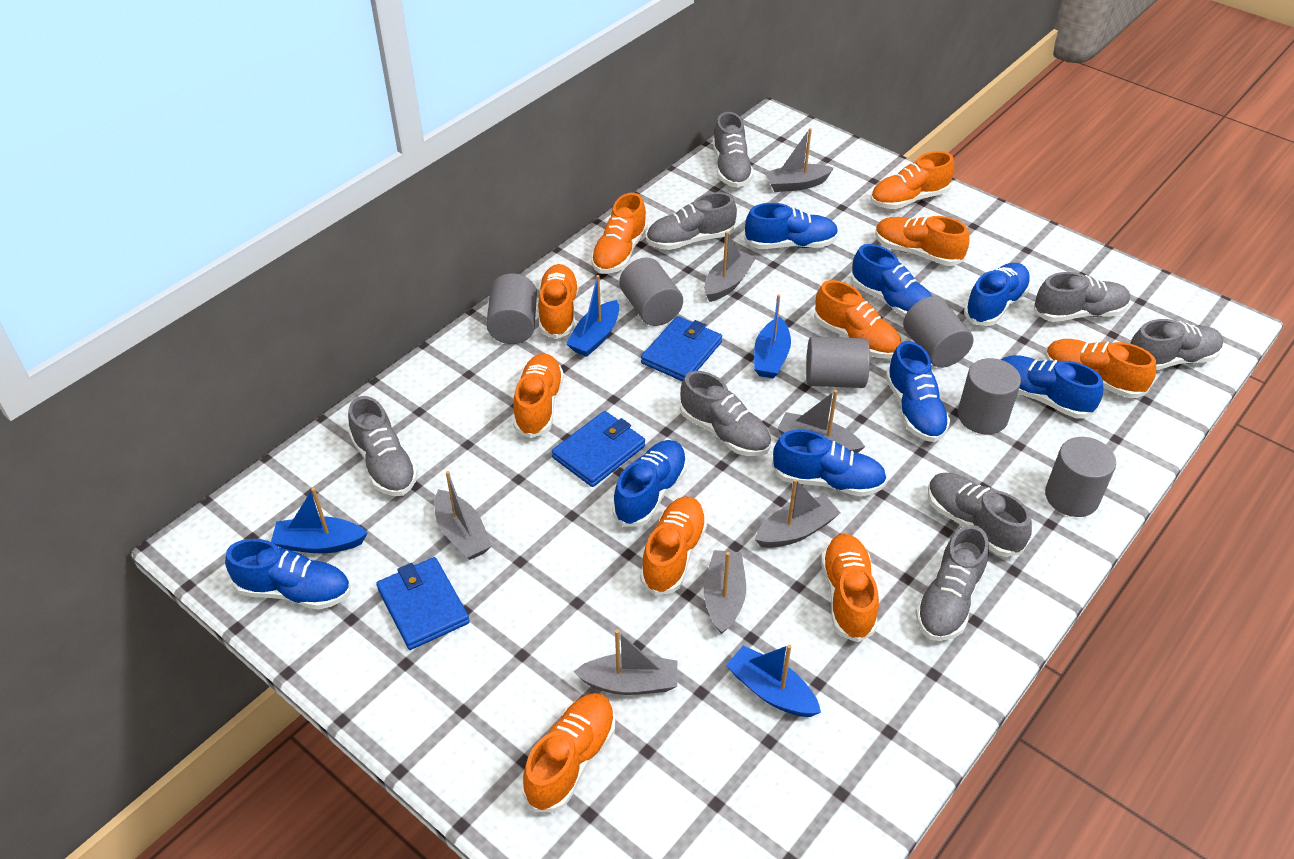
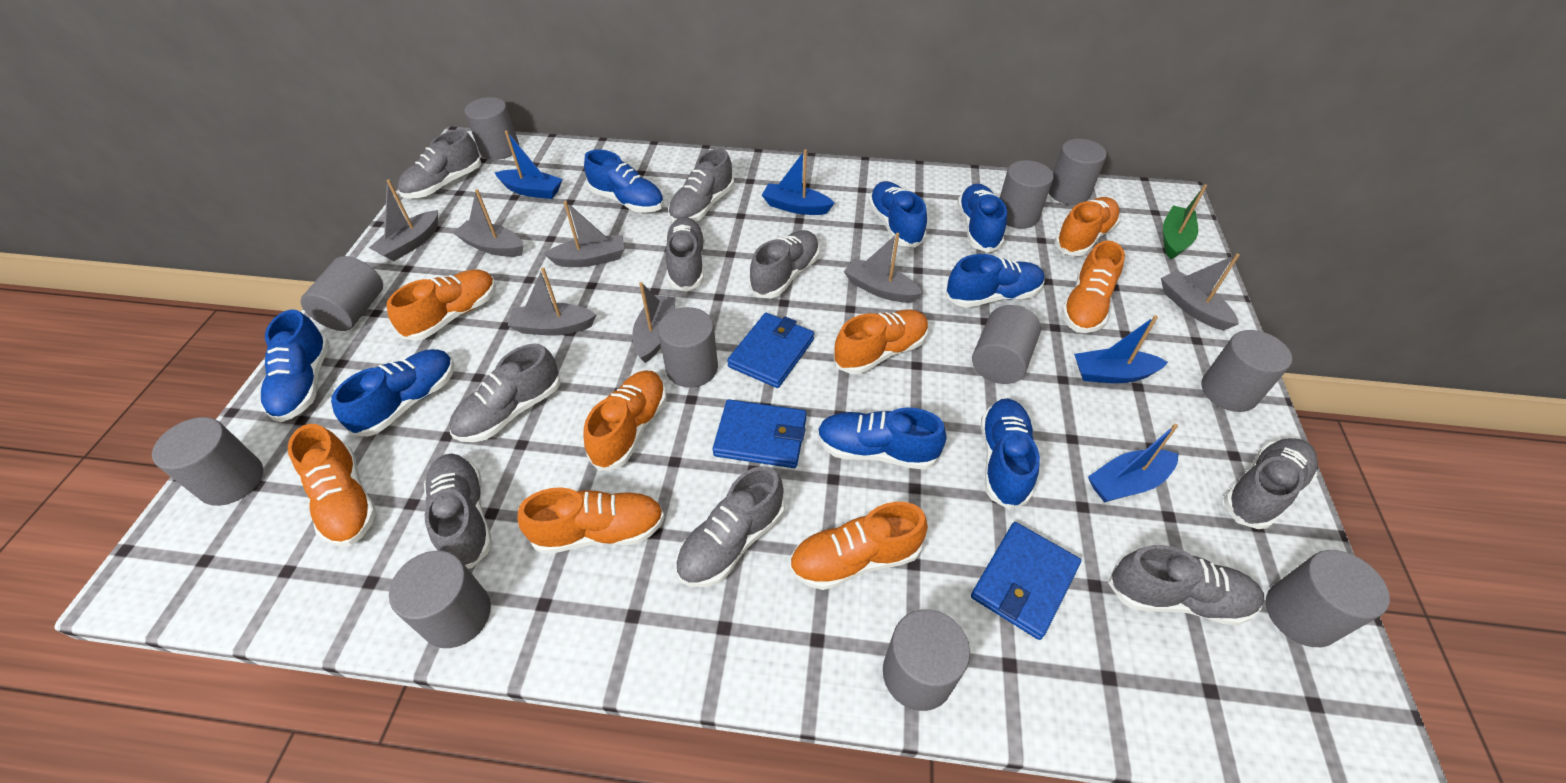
green boat: none = 0 -> [1163,184,1207,259] = 1
grey cylinder: [486,274,537,344] [619,257,683,326] [806,336,870,388] [903,296,973,368] [958,358,1021,434] [1045,437,1116,517] = 6 -> [152,417,263,506] [300,256,383,331] [389,551,491,648] [465,97,519,160] [658,307,718,388] [883,609,970,711] [972,305,1041,384] [1000,160,1054,229] [1049,139,1107,205] [1202,330,1292,412] [1266,550,1390,647] = 11
grey shoe: [348,396,418,496] [646,192,737,250] [680,371,771,456] [713,112,754,188] [915,525,989,641] [928,473,1032,557] [1034,272,1130,322] [1130,319,1224,370] = 8 -> [397,129,481,198] [424,453,492,569] [449,343,560,442] [665,217,705,292] [668,149,734,223] [675,466,785,587] [749,230,820,298] [1108,545,1264,625] [1224,438,1318,529] = 9
orange shoe: [513,353,564,438] [522,693,615,812] [538,264,579,339] [591,193,648,274] [640,497,707,595] [814,280,901,358] [821,534,879,642] [870,151,954,209] [875,216,970,266] [1045,339,1156,398] = 10 -> [288,424,376,547] [387,269,496,341] [517,487,665,554] [583,371,666,471] [789,502,928,590] [833,309,929,374] [1054,197,1120,256] [1061,240,1125,333] = 8

